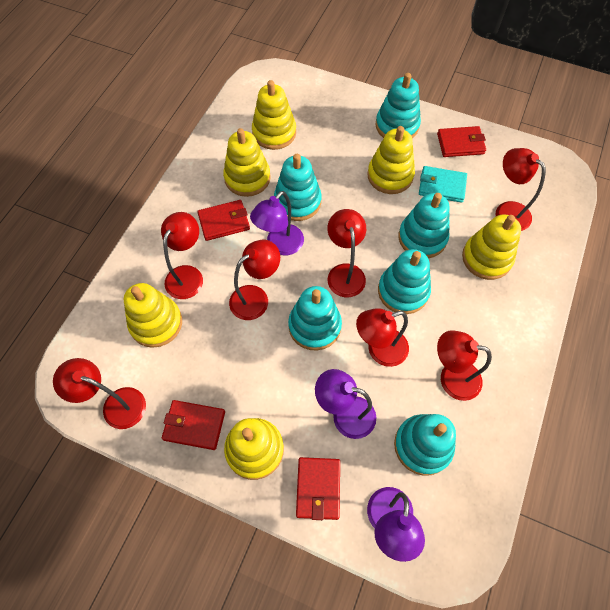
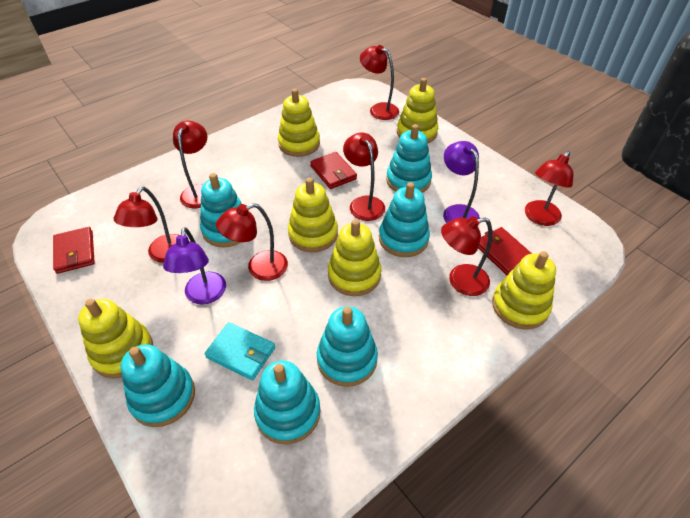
purple lamp: [250,191,304,255] [315,369,376,439] [367,487,425,562] = 3 -> [163,227,226,305] [443,141,480,223] = 2
red wallet: [162,400,225,450] [197,200,250,241] [296,457,340,520] [437,126,486,157] = 4 -> [53,227,95,274] [310,152,357,189] [478,227,532,275] = 3

